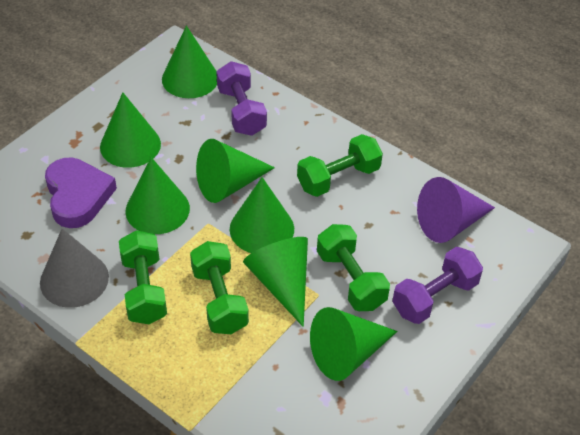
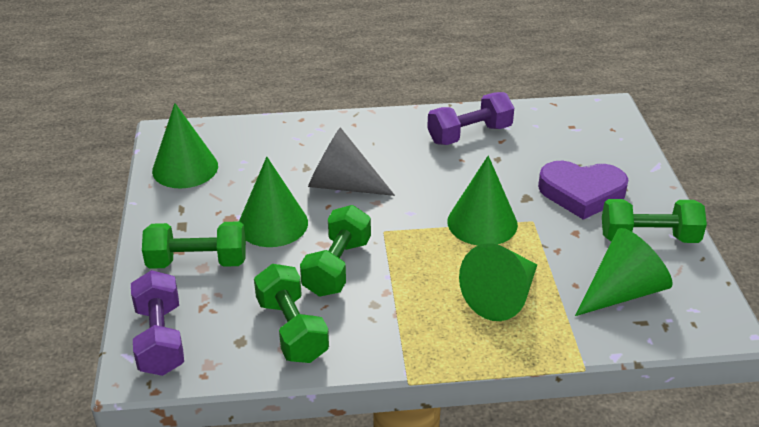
green cone: [100,92,161,168] [125,157,190,234] [162,25,217,98] [196,139,275,203] [230,177,294,253] [243,237,308,327] [310,307,398,381] = 7 -> [152,103,218,188] [239,157,308,247] [447,155,518,245] [459,243,537,321] [575,228,673,316] = 5
purple cone: [417,177,495,243] = 1 -> none = 0

